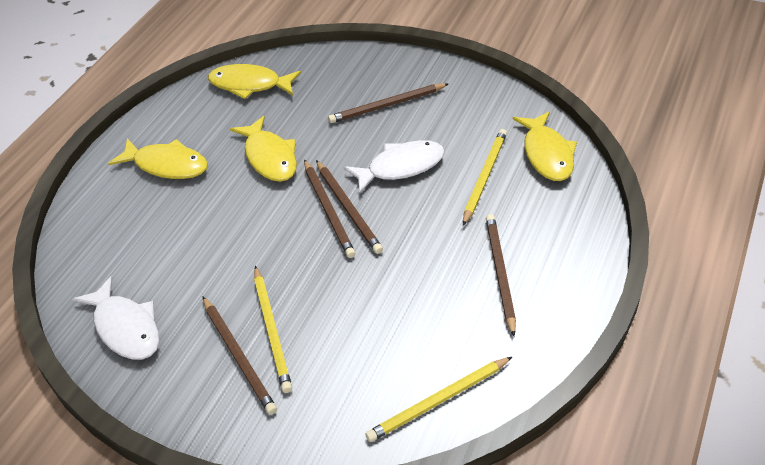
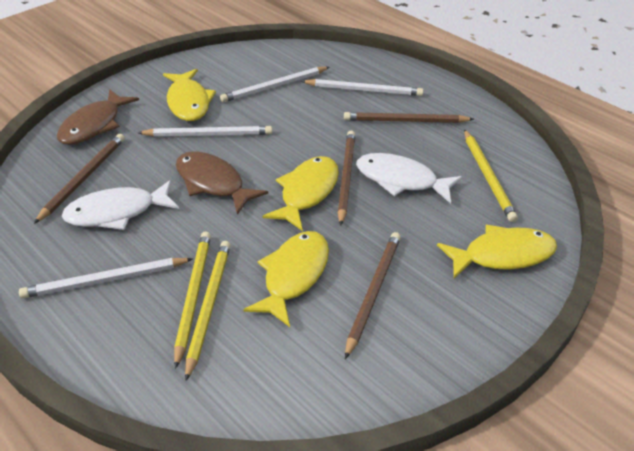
brown fish: none = 0 -> [57,89,139,145] [176,151,268,215] = 2
brown pencil: [203,297,277,415] [304,159,356,258] [316,160,383,254] [328,83,448,123] [486,214,516,336] = 5 -> [34,134,125,224] [337,131,355,226] [344,112,474,123] [345,232,401,359] = 4
white pencil: none = 0 -> [19,258,193,298] [138,126,272,137] [220,67,329,102] [301,79,424,96] = 4

